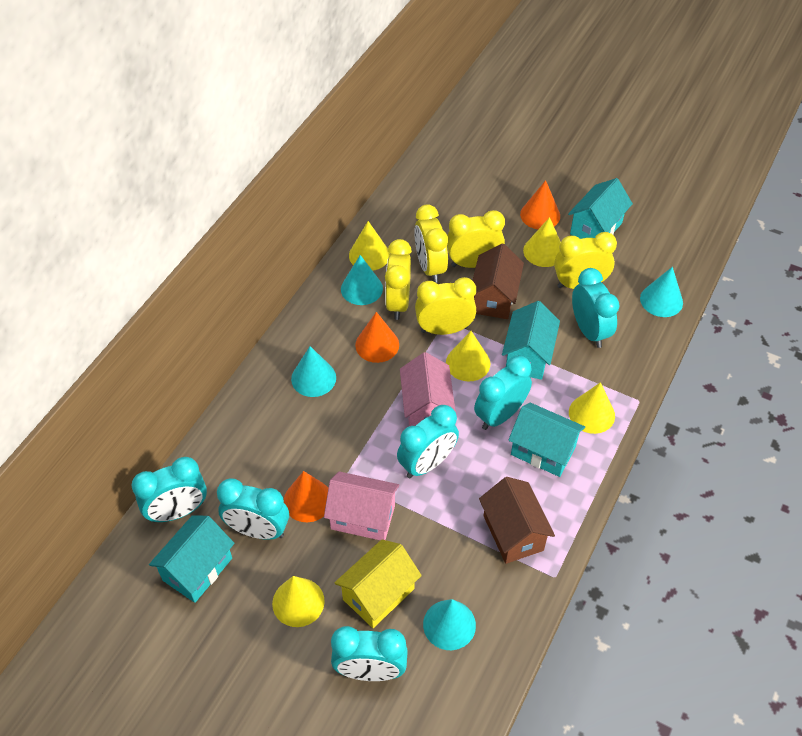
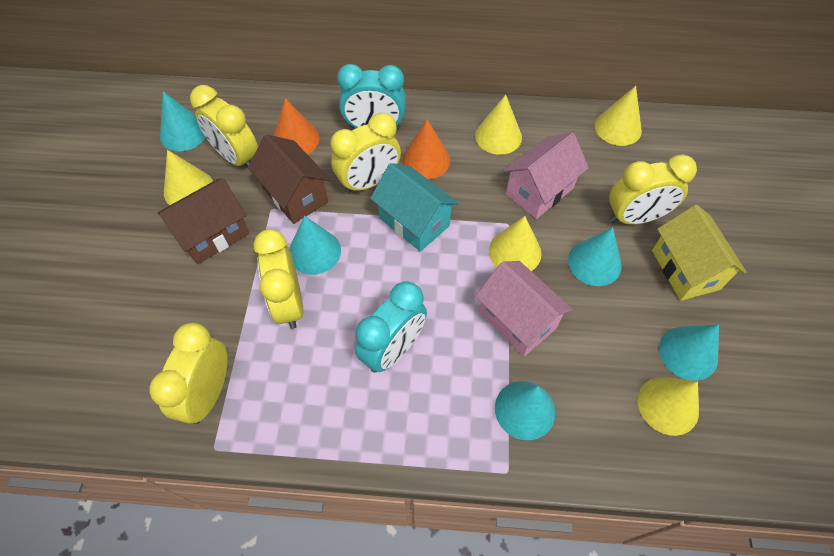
orange cone: [284,471,328,522] [355,312,399,363] [520,180,560,229] = 3 -> [274,98,320,155] [402,119,450,179] = 2
turquoise clock: [131,457,207,522] [217,479,289,540] [331,626,408,681] [397,405,459,478] [474,356,532,430] [572,268,619,348] = 6 -> [337,64,406,130] [355,281,427,373] = 2
turquoise cone: [291,346,336,397] [341,255,383,305] [423,599,476,650] [640,267,683,317] = 4 -> [160,91,205,151] [289,216,341,275] [495,381,555,440] [568,227,622,286] [659,324,719,381] = 5
turquoise house: [149,515,235,603] [502,301,560,380] [508,403,585,477] [568,178,633,239] = 4 -> [370,163,458,252] = 1

